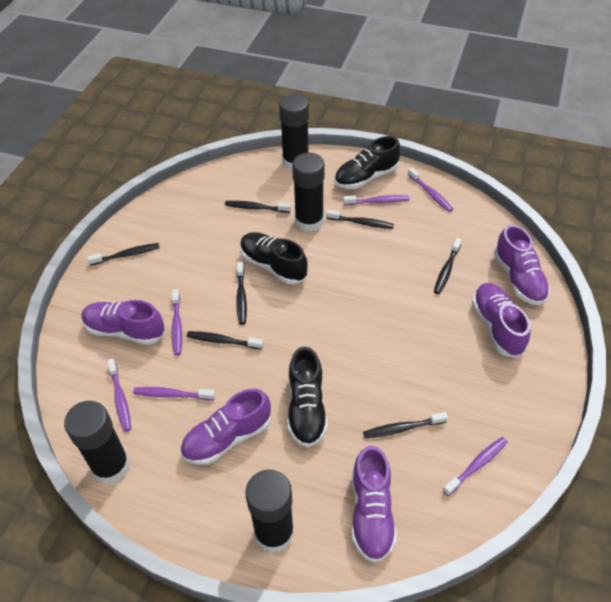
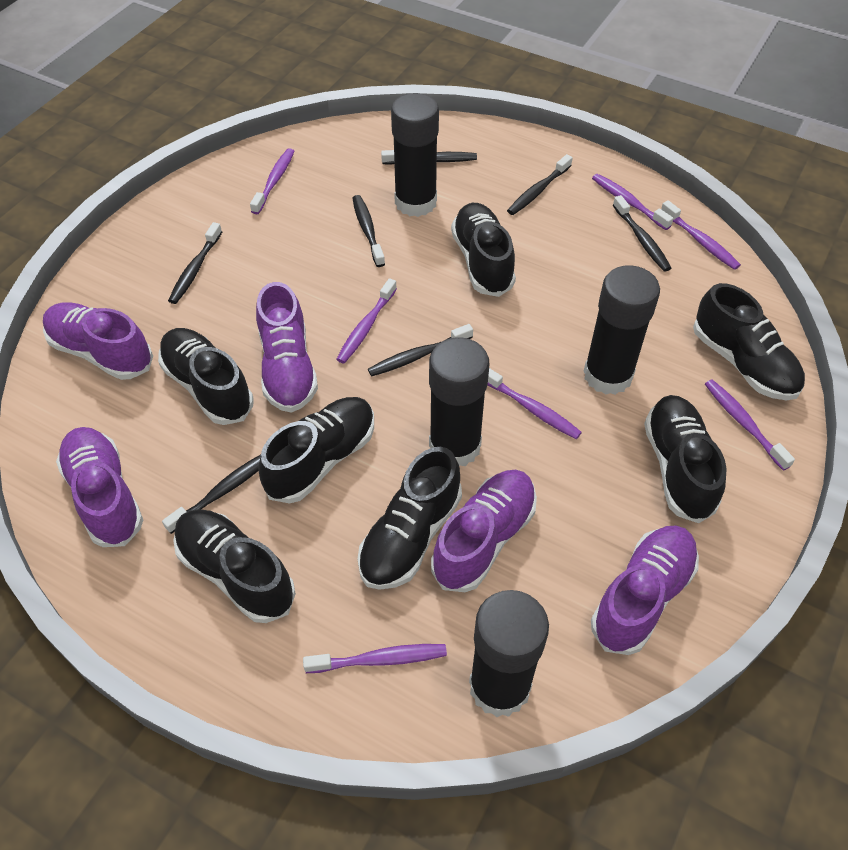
black shoe: [240,232,308,284] [288,346,328,447] [334,136,401,189] = 3 -> [158,328,254,425] [173,509,296,623] [258,397,374,503] [358,447,462,590] [451,203,516,297] [644,395,727,523] [693,283,805,400] = 7
purple toothbrush: [107,359,131,432] [133,387,215,400] [172,289,182,355] [343,195,410,205] [408,168,453,212] [443,437,508,496] = 6 -> [250,148,295,214] [303,644,447,673] [336,278,397,364] [488,368,582,439] [592,174,673,230] [661,200,741,270] [705,380,795,471] = 7

